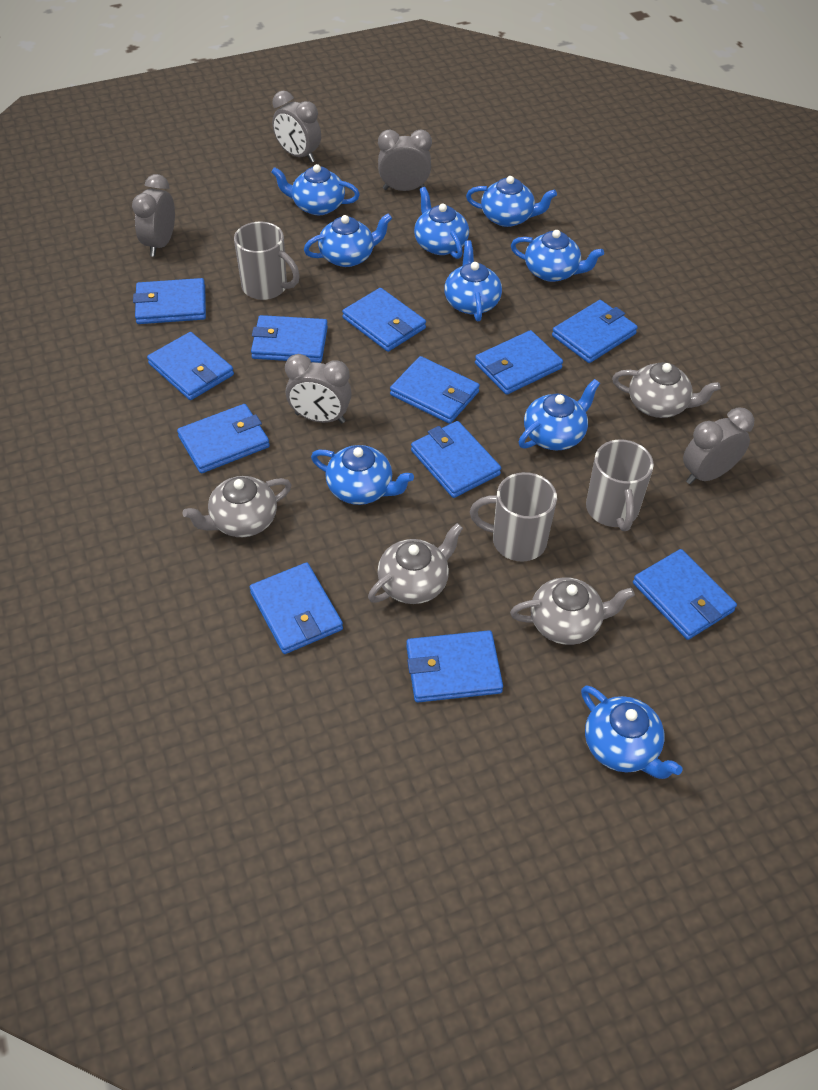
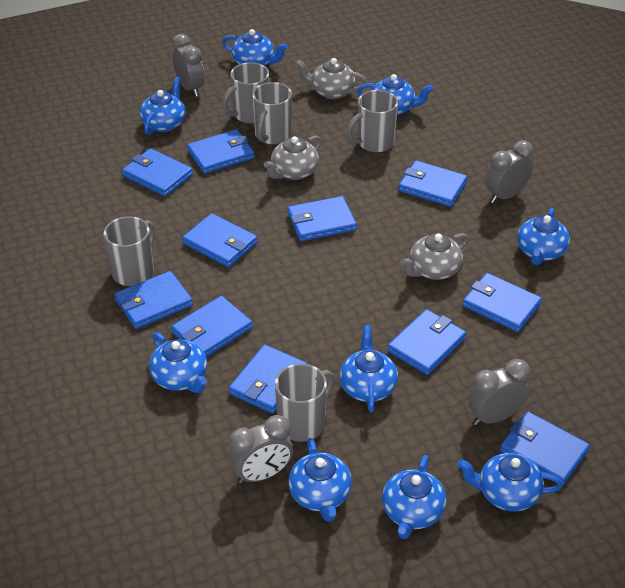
blue wallet: [133,278,206,324] [147,332,234,400] [177,404,270,473] [250,562,343,654] [251,315,328,363] [342,288,426,352] [390,356,480,424] [406,630,503,702] [411,421,501,498] [475,330,563,395] [552,300,638,363] [633,549,737,640] = 12 -> [114,271,193,329] [122,148,193,197] [171,296,253,357] [182,213,257,267] [187,129,255,174] [229,345,307,414] [288,196,357,241] [387,309,466,375] [398,160,467,207] [463,273,542,332] [500,411,590,485] = 11
grey clock: [132,174,175,257] [272,91,321,163] [285,354,352,423] [378,129,432,191] [683,407,754,484] = 5 -> [172,34,205,97] [229,415,293,484] [468,359,530,426] [486,140,534,203] = 4
grey mug: [234,222,300,300] [470,472,557,562] [586,439,654,531] = 3 -> [104,216,155,286] [222,62,269,123] [252,82,292,144] [275,364,334,442] [346,90,398,152] = 5
grey teapot: [182,476,292,537] [368,523,463,604] [510,577,635,645] [612,362,721,418] = 4 -> [264,136,321,180] [296,58,368,99] [401,233,468,280] = 3

